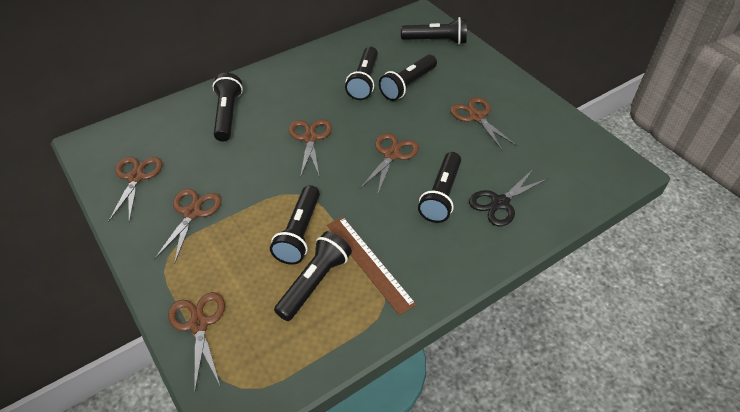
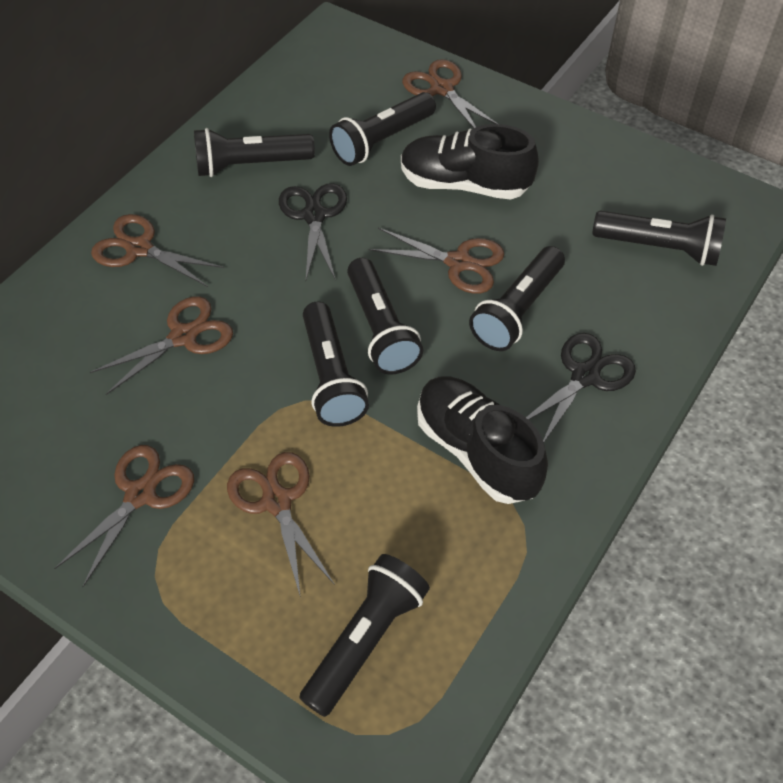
black scissors: [469,169,549,226] = 1 -> [279,183,347,281] [526,333,636,442] = 2
black shoe: none = 0 -> [401,124,539,200] [417,377,548,504] = 2
brown ruler: [327,217,417,315] = 1 -> none = 0

